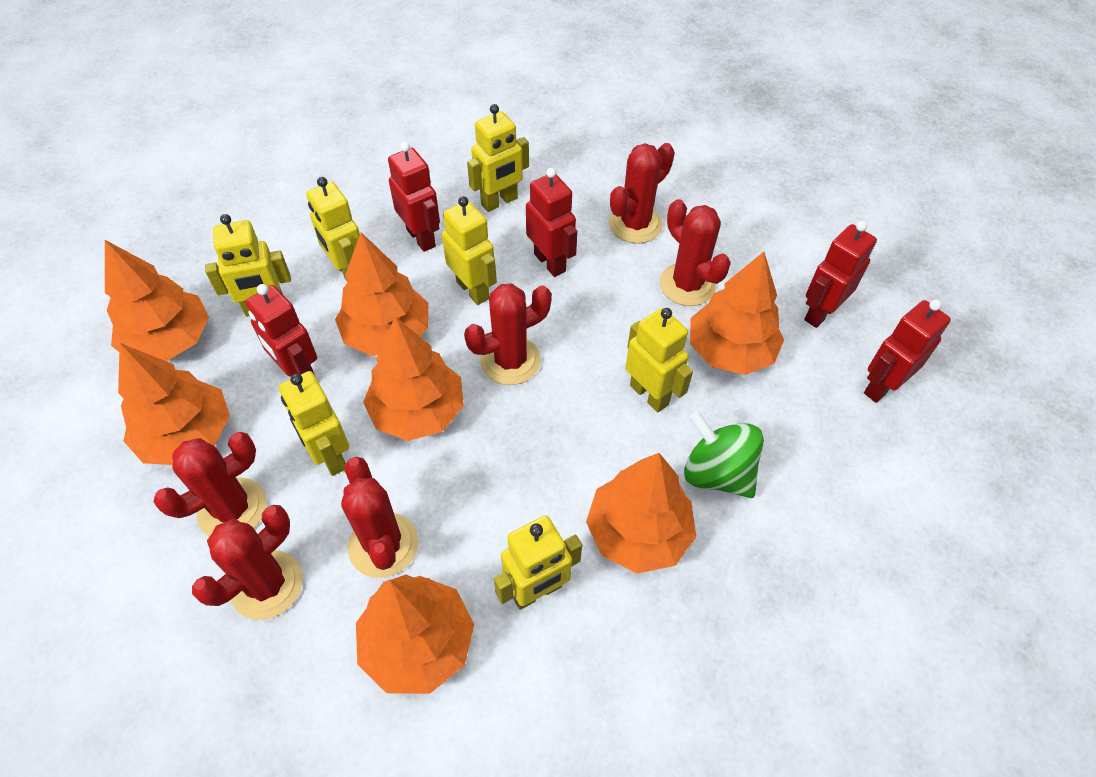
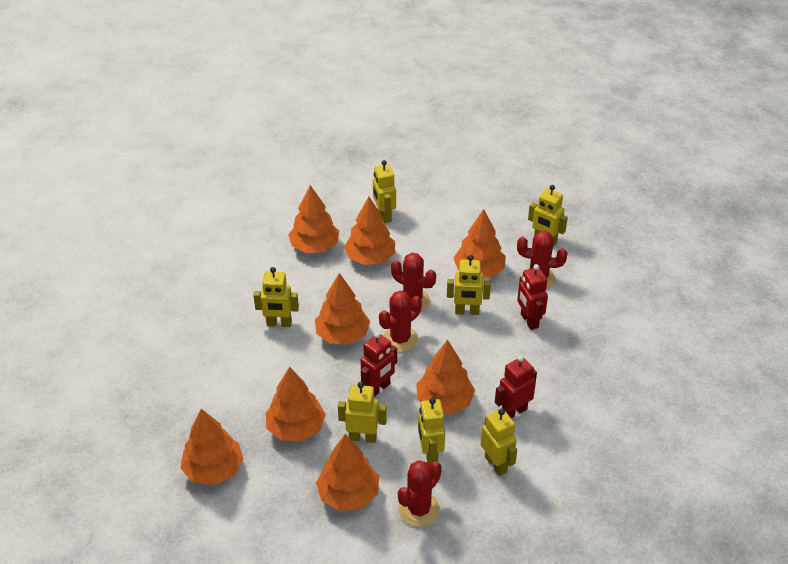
green spinning top: [684,411,764,498] = 1 -> none = 0
orange tree: [105,240,209,361] [118,343,230,465] [335,232,429,356] [356,575,474,694] [363,317,464,441] [586,453,696,574] [690,252,784,375] = 7 -> [180,409,243,485] [266,367,326,441] [288,185,339,253] [315,273,370,344] [316,434,379,511] [344,197,395,265] [416,340,475,414] [454,209,506,278] = 8
red cactus: [153,432,266,536] [192,505,303,620] [341,457,418,578] [464,283,552,385] [609,143,675,244] [660,199,731,306] = 6 -> [379,291,422,353] [391,253,436,312] [398,460,442,527] [517,230,567,289] = 4
red robot: [245,284,317,377] [388,142,440,252] [526,168,577,277] [804,221,877,328] [864,300,951,403] = 5 -> [361,332,397,397] [495,356,537,418] [517,264,548,330] = 3

